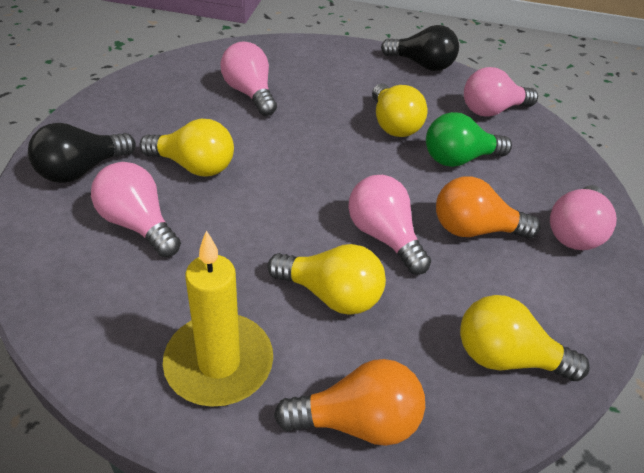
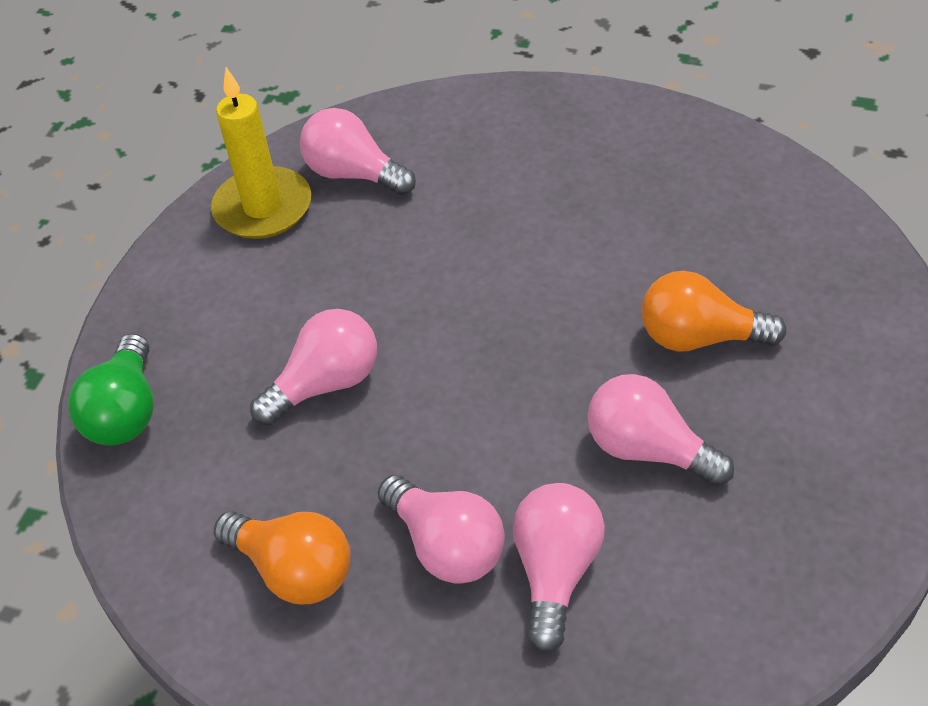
black light bulb: [28,123,136,183] [381,25,459,71] = 2 -> none = 0
yellow light bulb: [140,119,234,176] [267,244,386,315] [372,84,427,137] [460,295,590,381] = 4 -> none = 0

